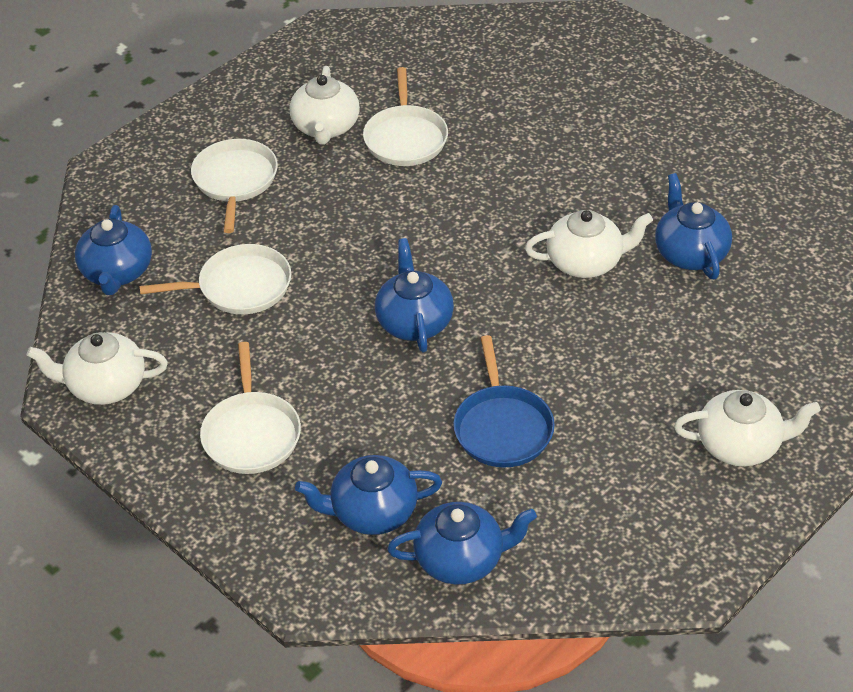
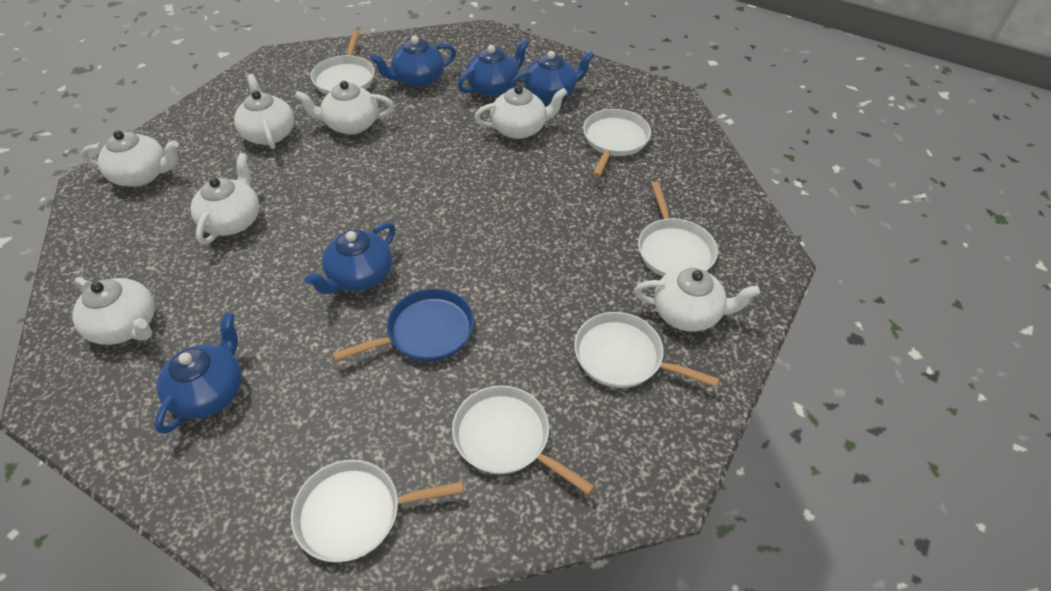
white pan: [139,244,291,314] [191,139,278,233] [200,342,301,474] [363,67,448,166] = 4 -> [291,460,464,562] [311,30,375,95] [452,385,595,495] [574,312,719,388] [583,109,651,177] [638,182,718,276] = 6
white teapot: [27,332,168,405] [290,66,360,145] [525,210,653,278] [674,390,821,467] = 4 -> [72,277,155,345] [81,130,179,186] [191,153,260,245] [234,74,294,149] [295,81,394,135] [474,85,567,139] [634,267,760,332] = 7

